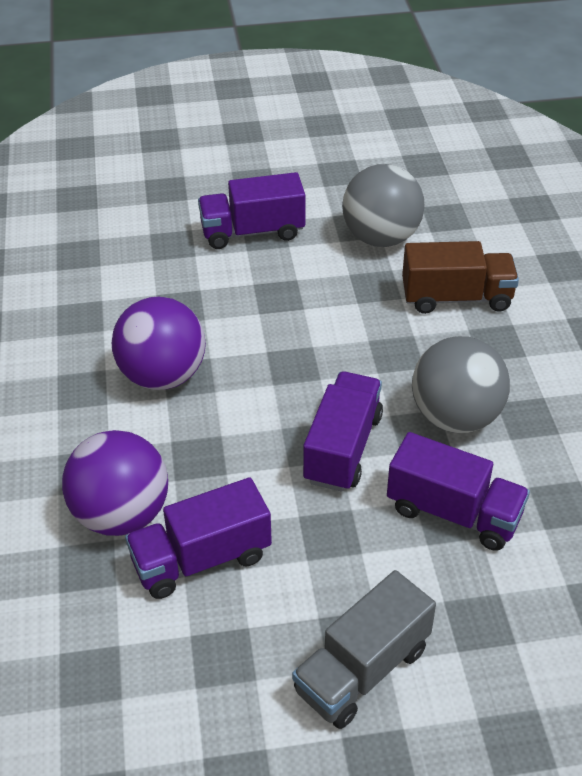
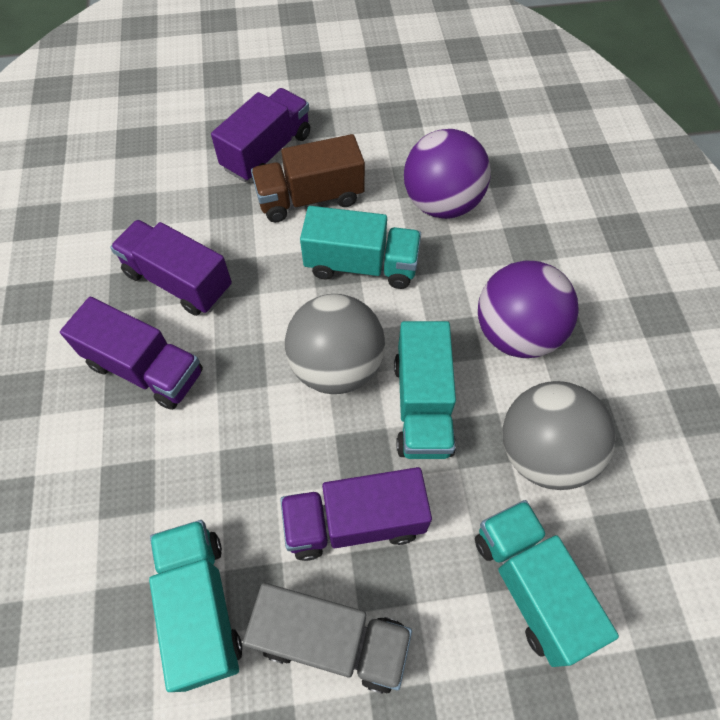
turquoise truck: none = 0 -> [149,520,242,692] [300,206,421,289] [394,321,456,459] [475,500,619,667] = 4

